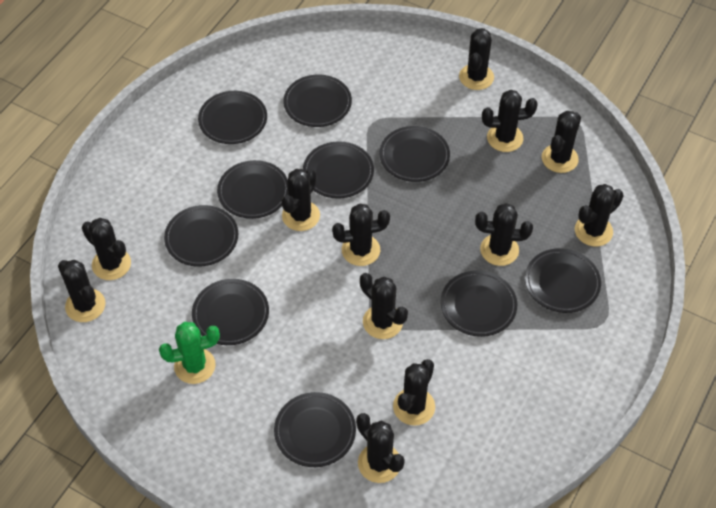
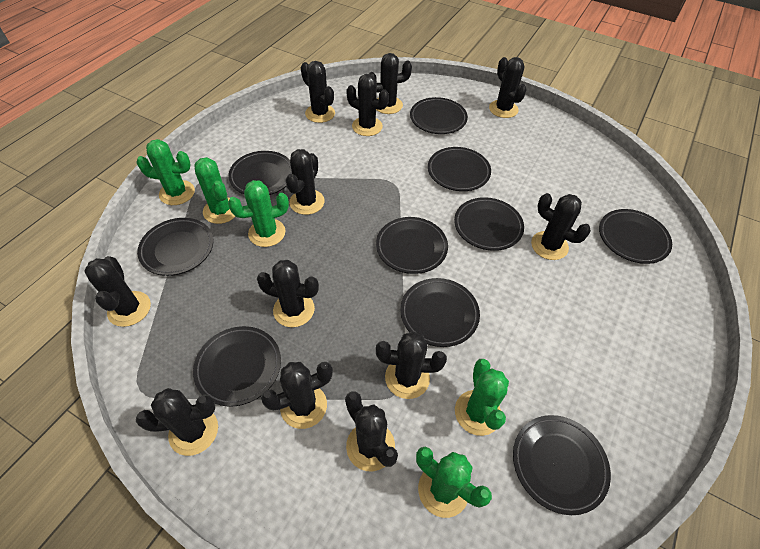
green cactus: [159,322,220,384] = 1 -> [136,139,195,205] [194,157,236,224] [228,180,289,247] [416,447,492,518] [455,359,509,436] = 5

